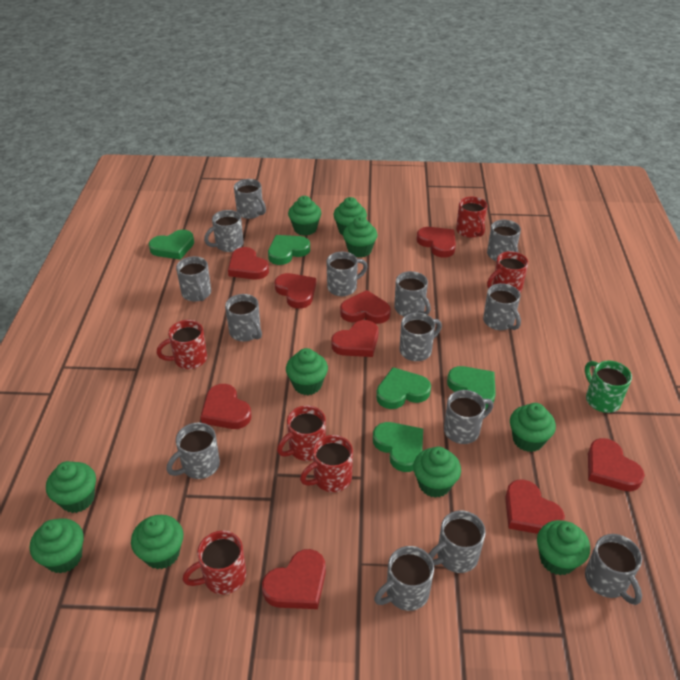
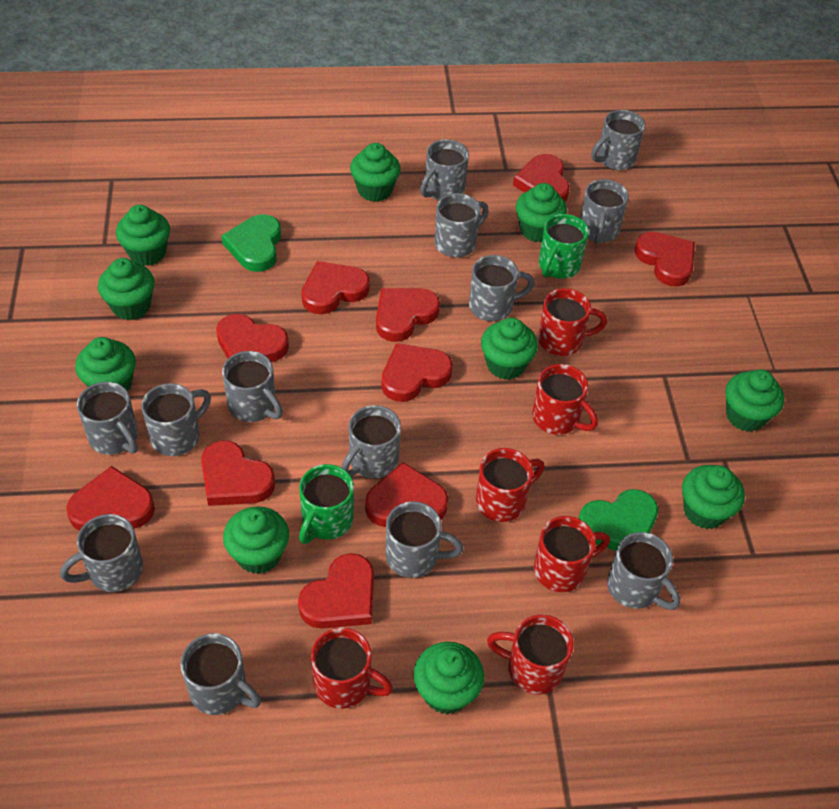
green heart: [148,230,194,260] [268,235,310,265] [373,422,423,472] [376,367,431,409] [447,366,496,410] = 5 -> [221,214,281,272] [579,489,658,551] = 2
green mug: [585,360,632,413] = 1 -> [299,464,354,544] [539,214,589,279] = 2
grey mug: [166,423,220,479] [176,256,211,302] [204,210,243,252] [225,294,262,341] [234,179,266,219] [326,252,368,296] [374,546,434,611] [394,271,431,317] [399,313,442,361] [429,510,486,573] [444,390,493,444] [483,283,521,330] [487,220,521,261] [585,534,642,605] = 14 -> [60,514,143,592] [77,382,138,455] [141,383,211,456] [180,633,261,715] [222,351,283,422] [341,405,401,478] [386,501,463,578] [420,139,469,200] [434,193,489,257] [469,255,534,322] [580,179,629,244] [592,110,645,170] [607,532,680,610] = 13
red heart: [200,384,252,429] [228,247,269,280] [262,549,326,609] [275,273,316,309] [331,320,379,357] [340,290,391,324] [416,227,456,258] [505,479,565,534] [588,438,645,491] = 9 -> [66,466,155,531] [201,441,275,506] [216,314,289,362] [298,553,374,629] [302,261,370,314] [365,462,448,527] [376,288,440,342] [381,343,452,402] [513,154,570,202] [635,232,695,287] = 10

